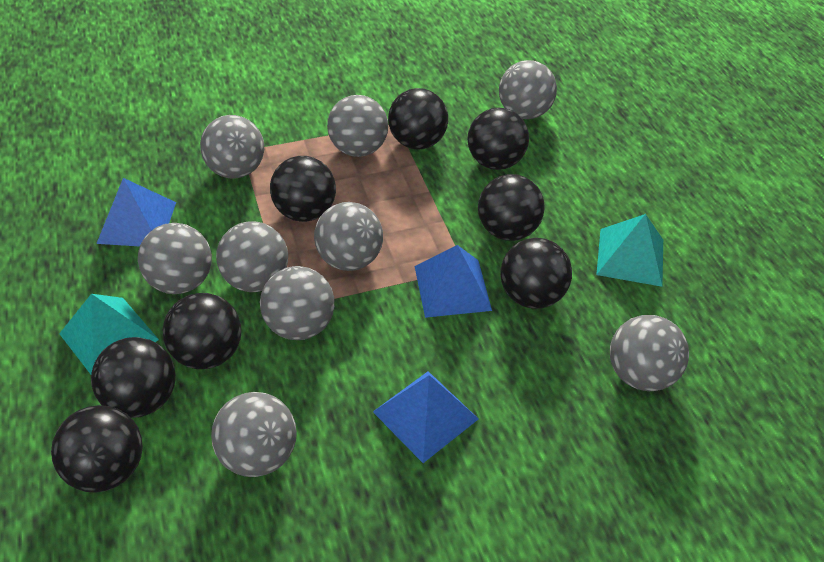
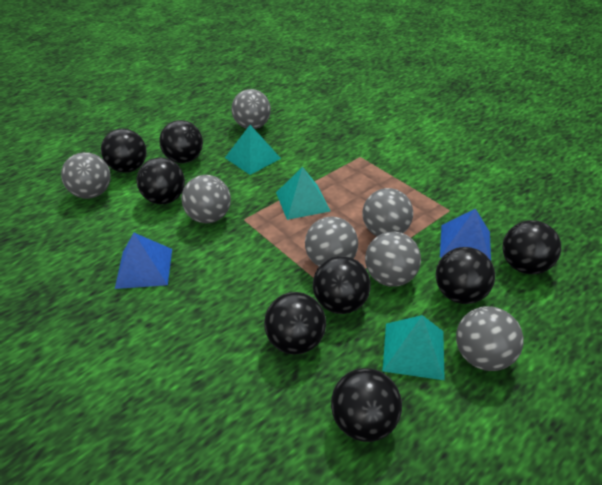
blue pyramid: [96,178,176,246] [373,371,478,463] [415,245,492,318] = 3 -> [115,233,172,289] [440,209,491,260] = 2
grey ball: [138,223,212,294] [200,115,264,178] [211,392,297,477] [216,221,288,292] [260,266,334,340] [314,202,383,271] [327,95,388,157] [499,60,557,119] [610,315,689,391] = 9 -> [61,152,111,199] [182,175,231,223] [231,89,271,129] [305,216,358,266] [362,188,413,236] [365,231,421,287] [456,306,524,371] = 7
turquoise pyramid: [59,294,159,374] [596,214,663,287] = 2 -> [225,125,281,175] [276,167,330,220] [382,315,445,380] = 3

